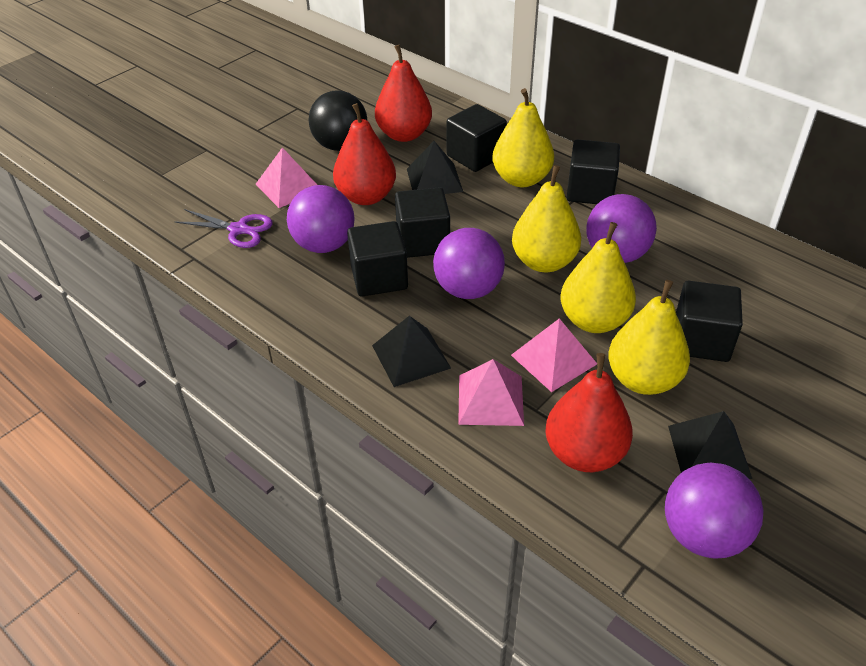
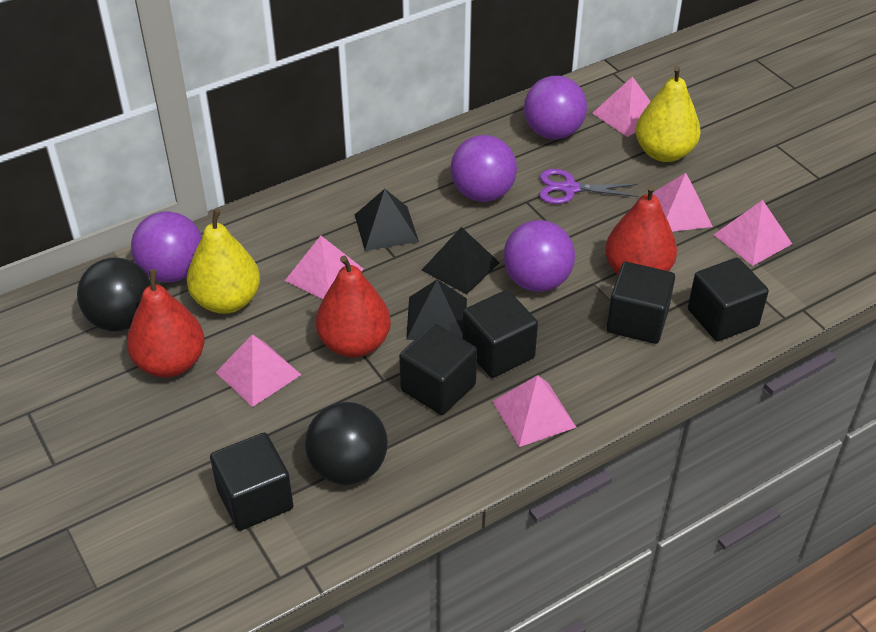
black ball: [308,90,367,151] = 1 -> [77,257,151,331] [305,402,388,485] = 2
pink pyramid: [256,147,317,208] [458,359,524,426] [511,318,597,392] = 3 -> [216,334,301,407] [285,236,364,299] [492,375,577,447] [592,76,651,137] [652,173,713,232] [714,200,792,266] = 6
yellow pear: [493,88,554,187] [512,165,581,272] [561,222,636,333] [608,280,690,395] = 4 -> [187,209,260,314] [636,66,701,162] = 2

